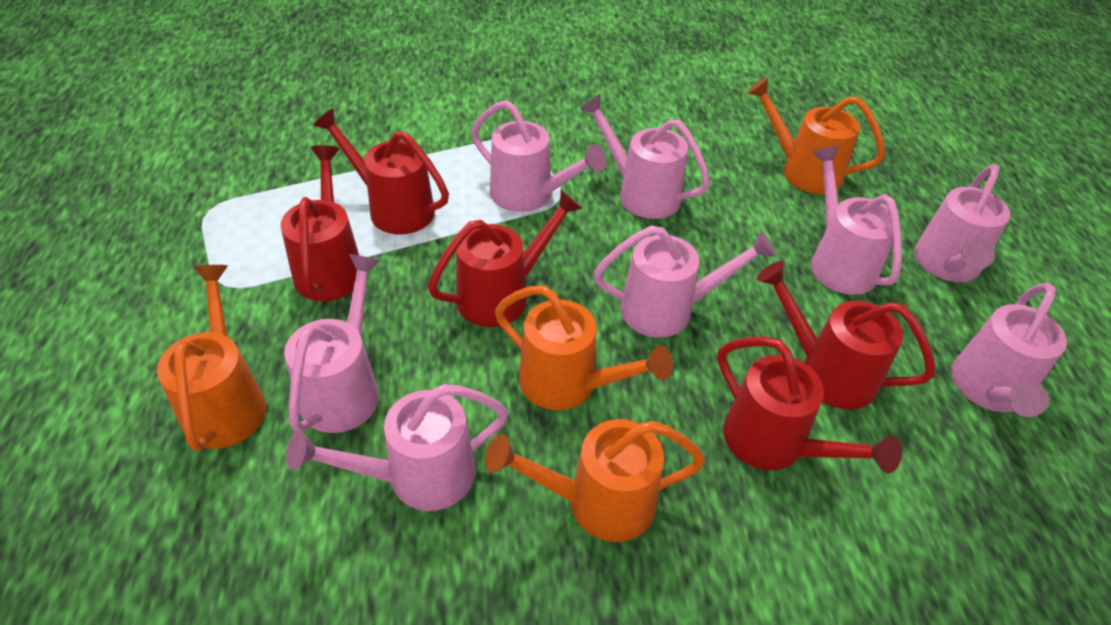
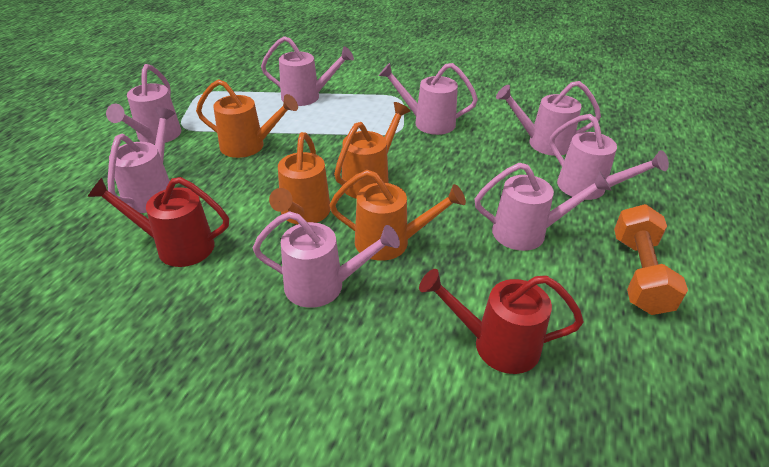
orange dumbbell: none = 0 -> [614,204,688,315] = 1
red watering can: [280,145,359,301] [313,108,449,234] [428,190,583,327] [717,336,902,473] [756,261,935,410] = 5 -> [88,177,229,267] [419,269,584,374] = 2

